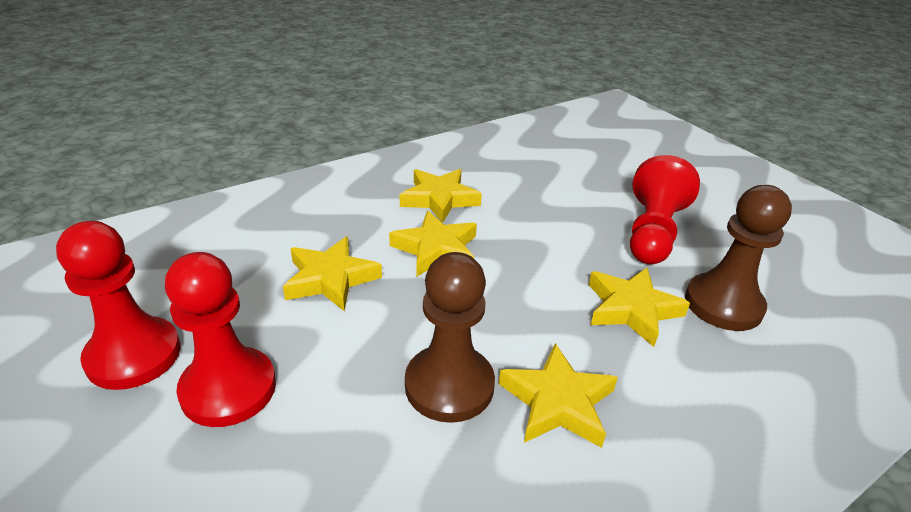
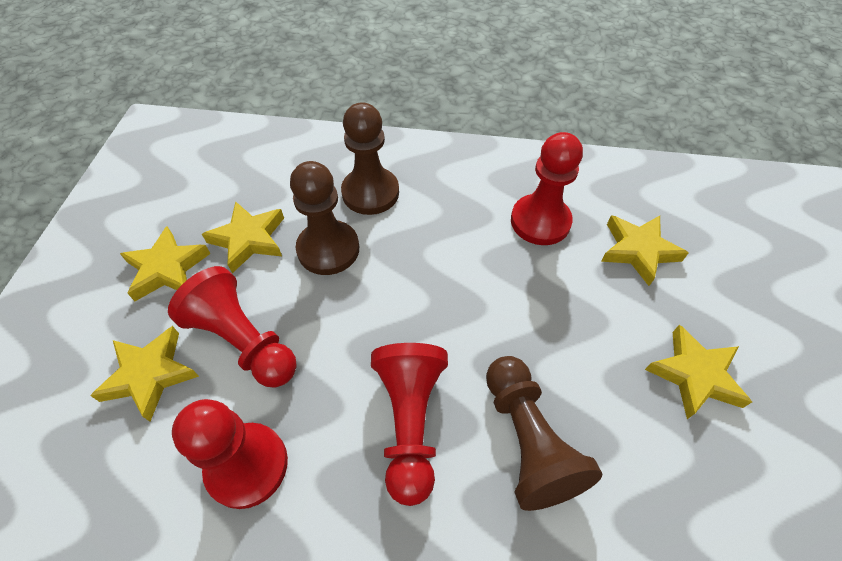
brown pawn: [405,252,495,423] [685,185,792,331] = 2 -> [290,161,359,275] [341,102,399,215] [486,356,602,511] = 3
red pawn: [56,221,180,390] [165,252,276,427] [630,155,700,264] = 3 -> [168,266,297,388] [172,399,288,509] [371,343,448,506] [511,132,583,245] = 4

